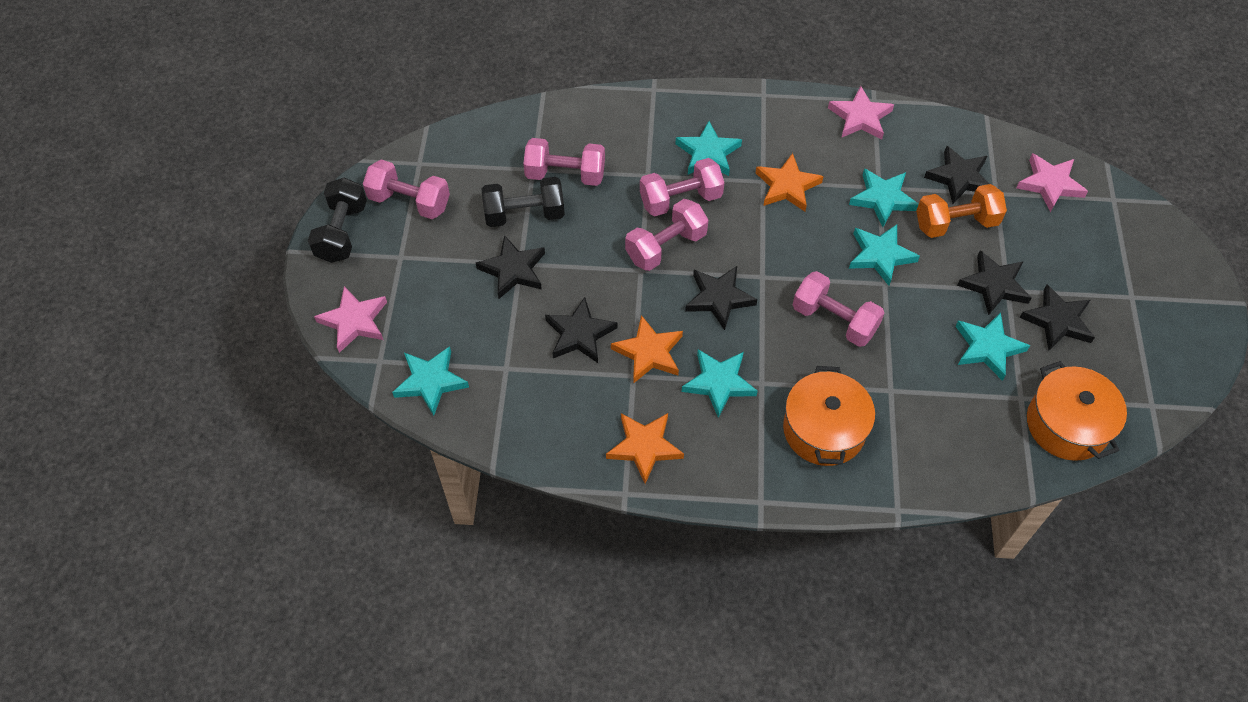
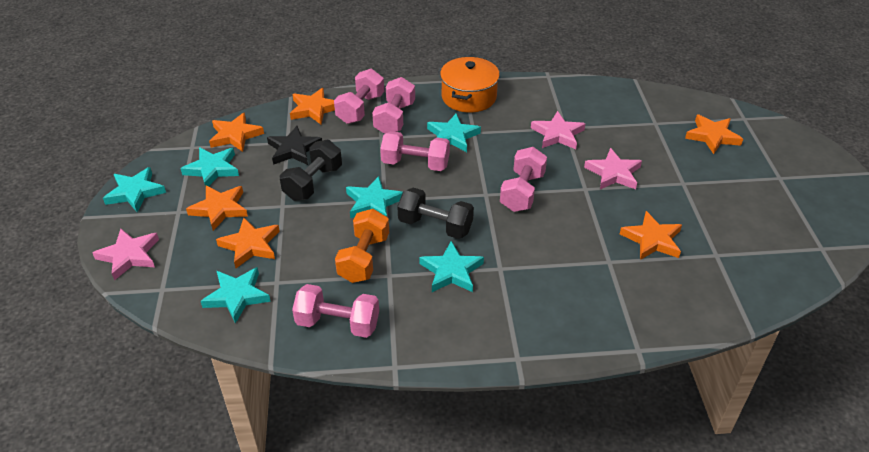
black star: [476,235,545,299] [545,297,618,363] [685,266,757,330] [924,146,989,204] [957,250,1031,315] [1020,285,1095,350] = 6 -> [267,126,322,165] = 1
orange pot: [783,366,875,466] [1027,361,1127,461] = 2 -> [440,57,500,113] = 1
orange star: [606,413,684,484] [611,315,683,384] [756,153,824,212] = 3 -> [186,185,248,231] [209,112,264,152] [216,218,280,268] [290,88,335,124] [620,211,682,260] [685,114,743,154] = 6

